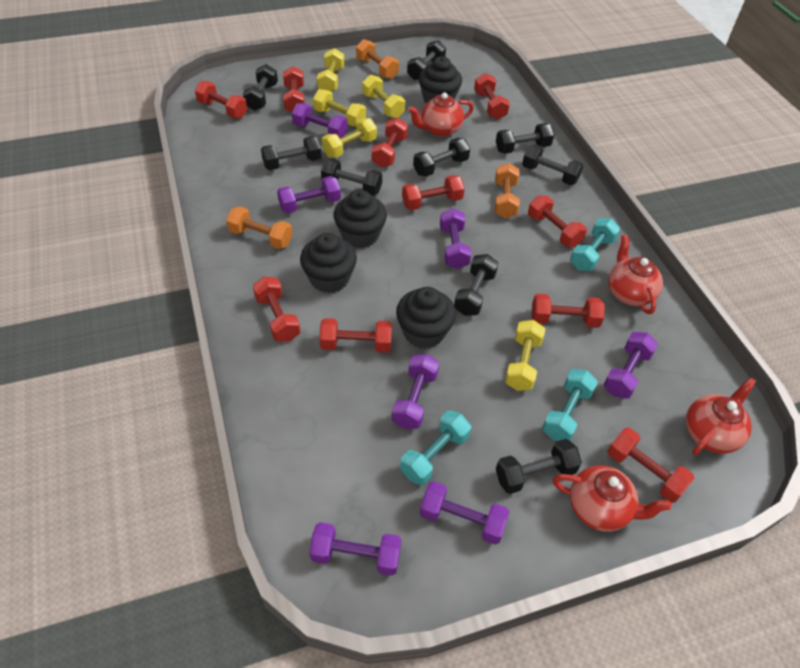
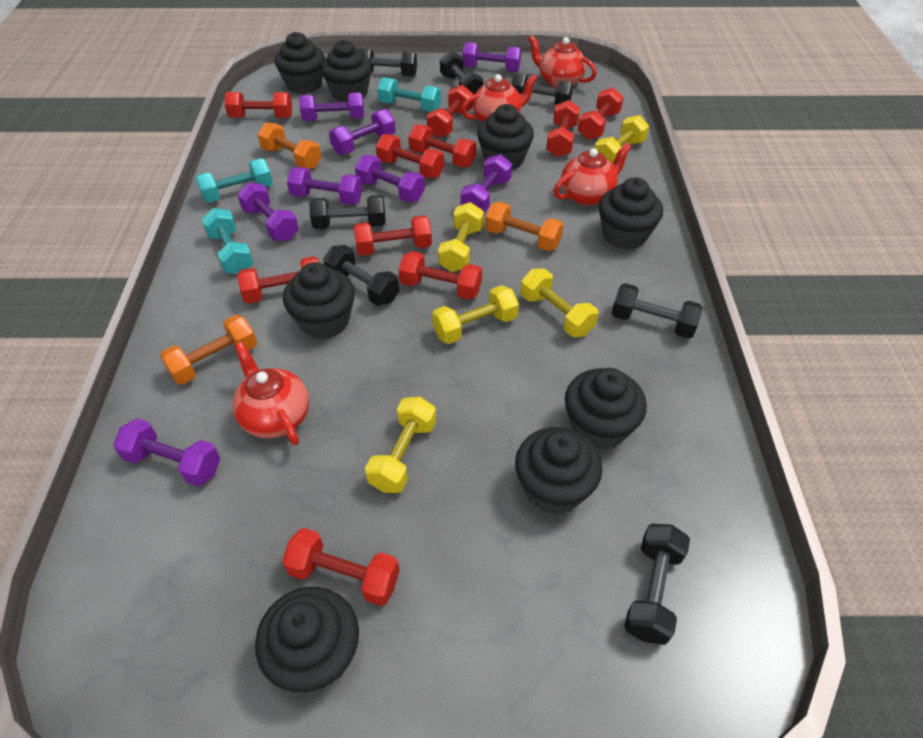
black cupcake: [300,233,357,293] [334,189,387,248] [396,287,456,349] [419,56,462,103] = 4 -> [255,587,359,692] [275,32,325,94] [283,262,355,339] [321,40,372,102] [477,104,534,170] [515,427,602,514] [565,368,647,450] [599,177,663,249] = 8
black dumbbell: [243,64,278,111] [261,136,322,170] [321,159,382,196] [407,40,446,80] [413,138,470,177] [454,254,498,316] [496,123,554,154] [496,439,582,494] [522,145,583,185] = 9 -> [310,195,386,229] [323,245,399,306] [359,48,417,77] [440,51,484,95] [511,73,573,105] [612,283,703,338] [624,524,690,645] = 7
purple dumbbell: [277,176,341,213] [292,103,348,138] [309,522,401,576] [392,354,439,429] [420,481,509,544] [440,208,472,269] [604,332,658,399] = 7 -> [113,418,220,486] [237,183,299,241] [287,167,362,205] [299,93,364,121] [329,109,396,155] [355,155,425,202] [461,154,512,212] [462,42,521,72] = 8

